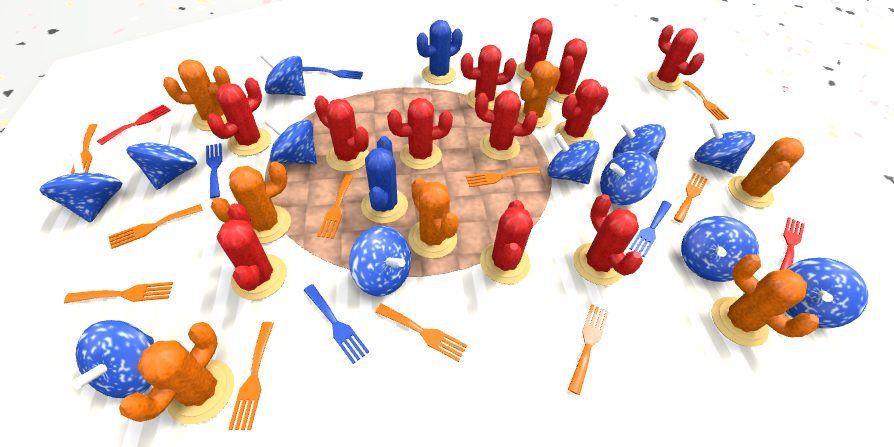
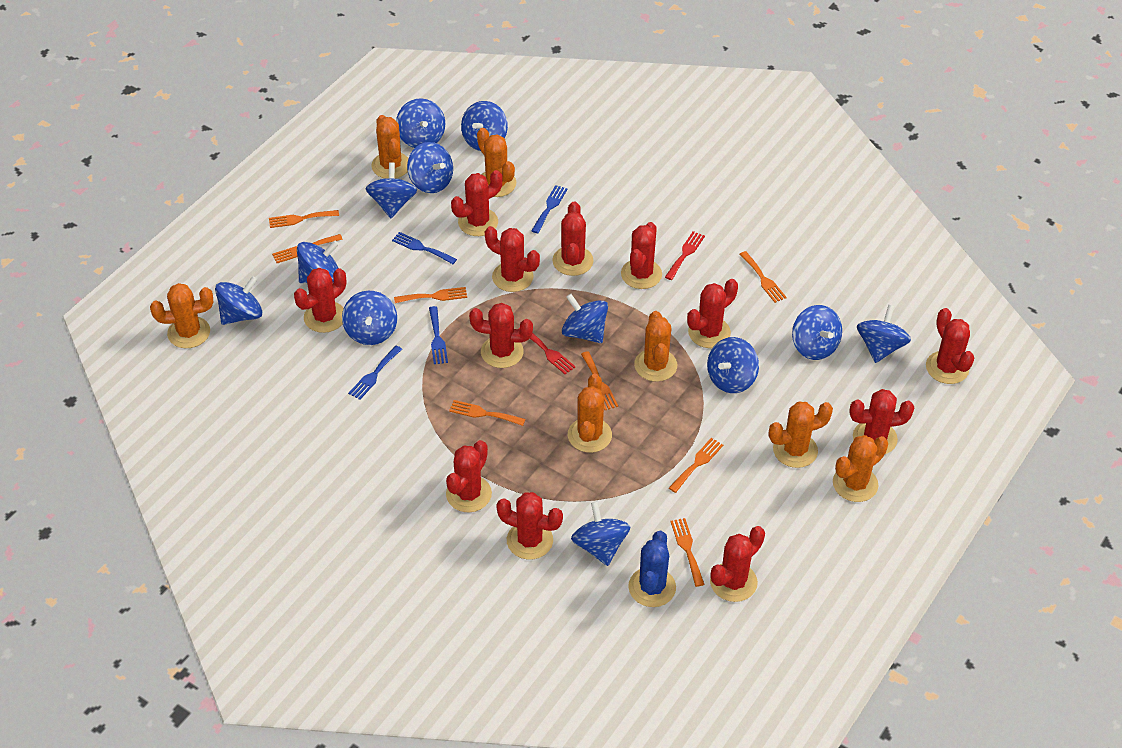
blue cactus: [361,136,408,224] [417,20,463,85] = 2 -> [628,531,676,607] = 1
orange fork: [64,282,173,304] [70,124,98,174] [108,204,203,249] [228,322,274,430] [317,174,353,239] [375,303,467,362] [466,167,540,187] [568,304,609,395] [674,173,708,223] [683,80,729,120] = 10 -> [269,210,339,228] [272,234,343,263] [394,287,467,303] [449,400,525,426] [581,351,618,410] [669,438,723,493] [670,518,705,587] [740,251,787,303] = 8

